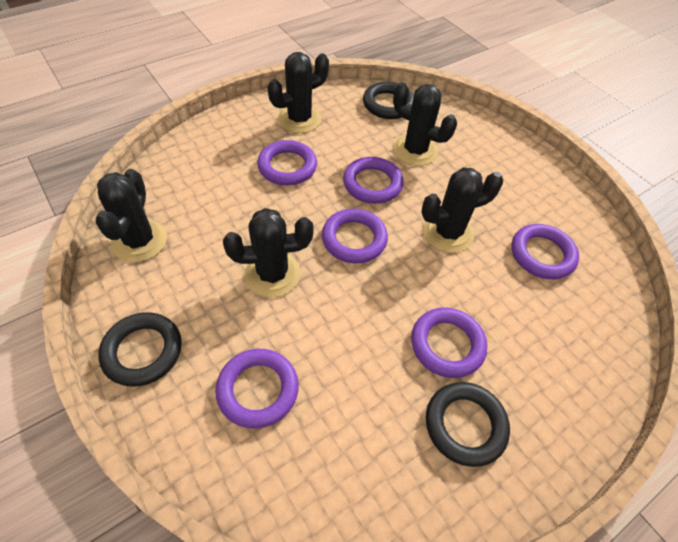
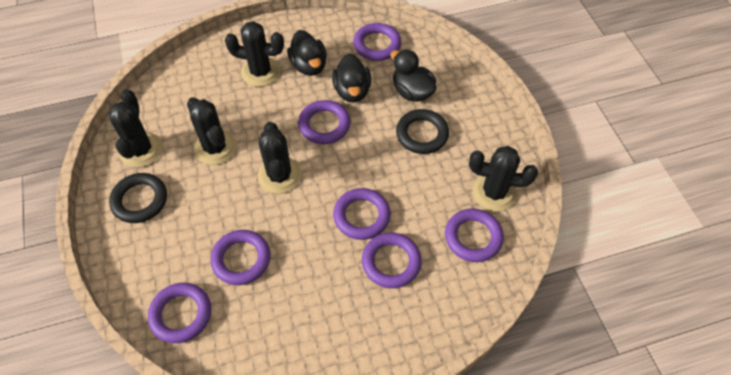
black duck: none = 0 -> [287,30,327,76] [332,53,371,102] [390,49,436,102] = 3
black ring: [99,312,182,387] [363,82,414,119] [426,382,510,467] = 3 -> [109,173,167,223] [396,109,449,154] = 2
purple ring: [215,349,299,429] [257,140,317,185] [322,209,388,263] [343,157,404,204] [411,307,487,378] [512,224,579,279] = 6 -> [148,283,211,343] [210,230,270,285] [298,100,351,144] [333,188,391,240] [353,23,401,61] [362,233,422,288] [445,209,504,262] = 7

